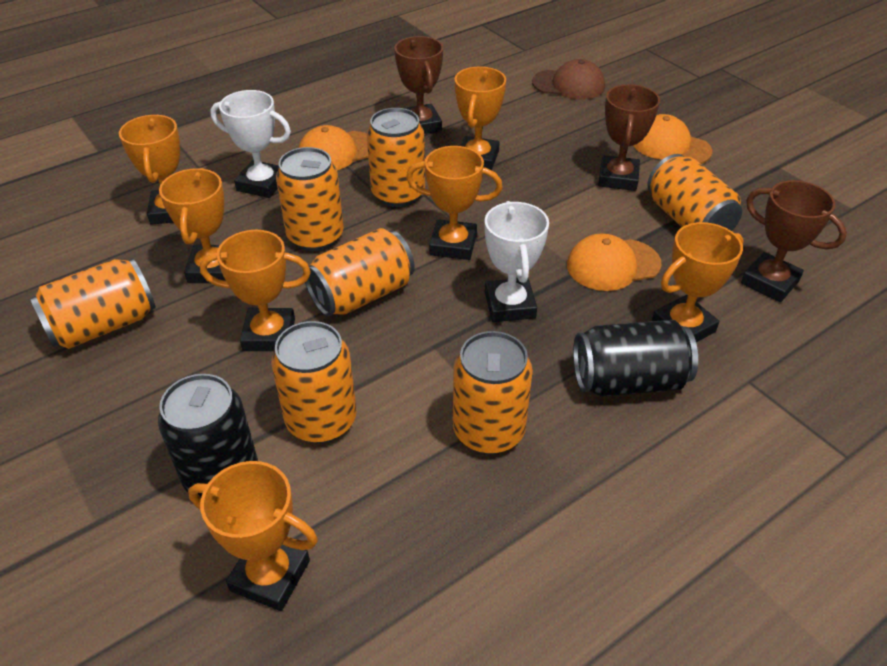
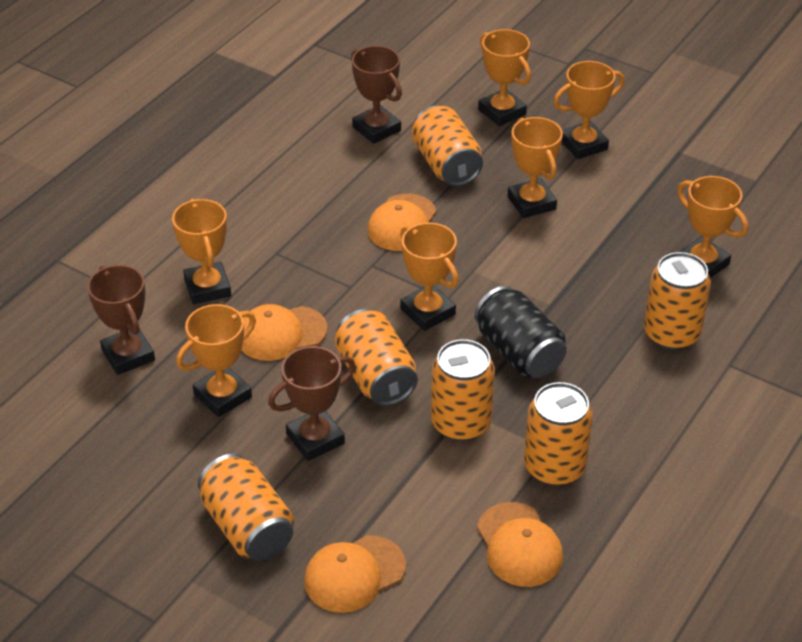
black can: [158,374,258,497] [573,320,698,396] = 2 -> [475,286,567,378] = 1
brown cap: [532,59,605,99] = 1 -> none = 0
orange can: [30,258,156,349] [271,321,357,444] [276,147,344,251] [305,228,415,317] [367,108,425,207] [453,331,533,454] [648,154,742,231] = 7 -> [198,454,294,561] [334,309,418,406] [412,106,483,186] [431,339,495,442] [524,382,593,486] [644,252,711,350] = 6
orange cap: [299,125,368,170] [567,233,662,291] [633,114,712,164] = 3 -> [241,304,328,361] [304,535,406,613] [368,194,436,251] [477,502,563,587] = 4
white trophy: [210,90,291,198] [485,201,549,322] = 2 -> none = 0

